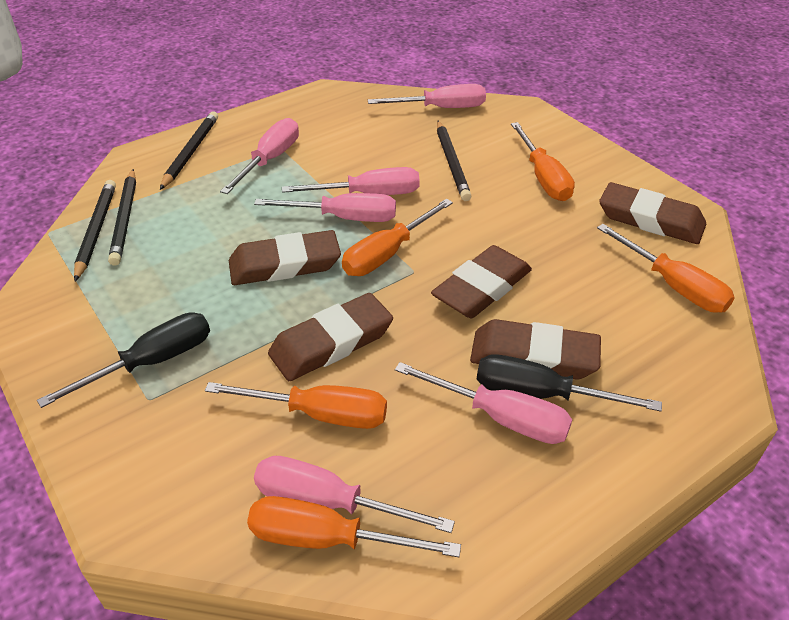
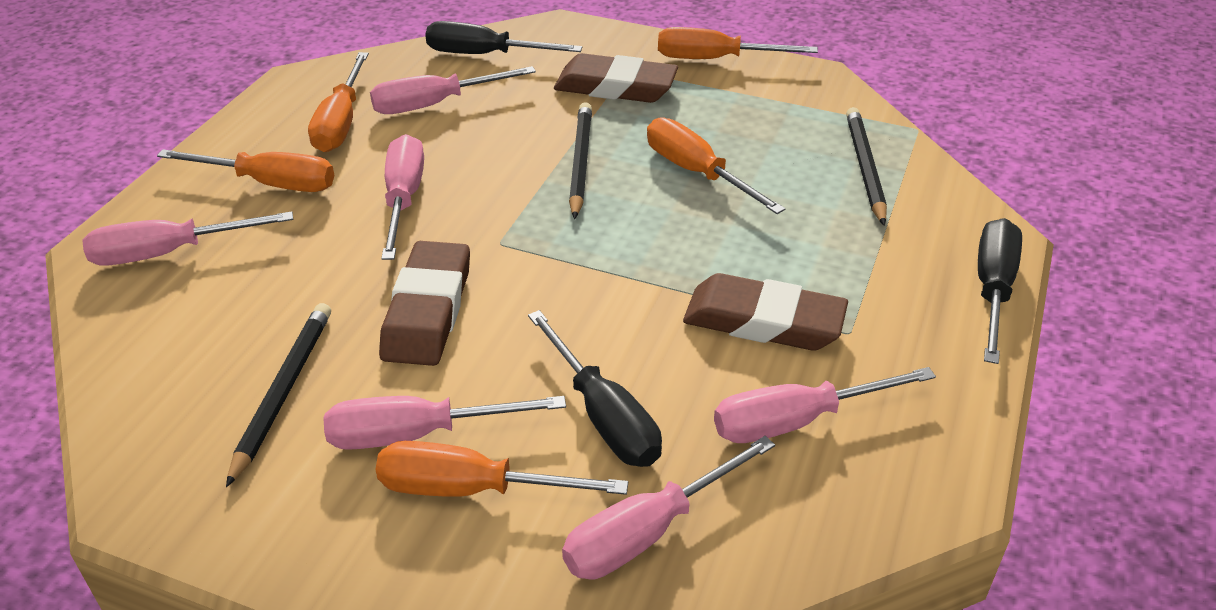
black pencil: [74,180,116,281] [108,169,136,266] [160,111,218,190] [437,121,472,201] = 4 -> [226,303,331,487] [569,102,592,219] [846,107,887,226] = 3
black screwdriver: [37,313,210,408] [476,354,662,412] = 2 -> [425,21,582,54] [528,310,662,467] [978,218,1022,364] = 3
brown eraser: [229,230,341,285] [268,293,393,381] [431,245,532,318] [470,319,601,380] [599,182,706,244] = 5 -> [379,241,470,366] [554,53,678,103] [683,273,848,351] = 3

